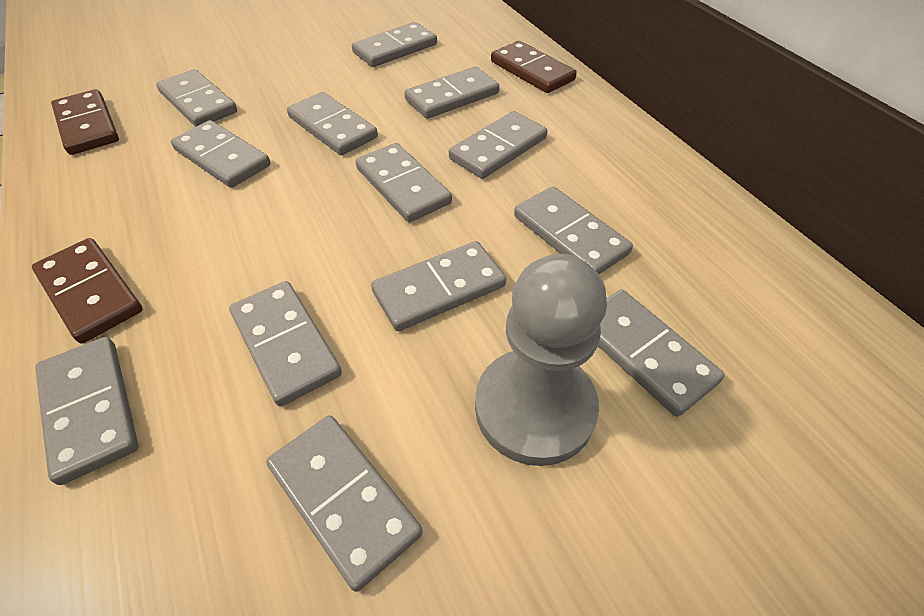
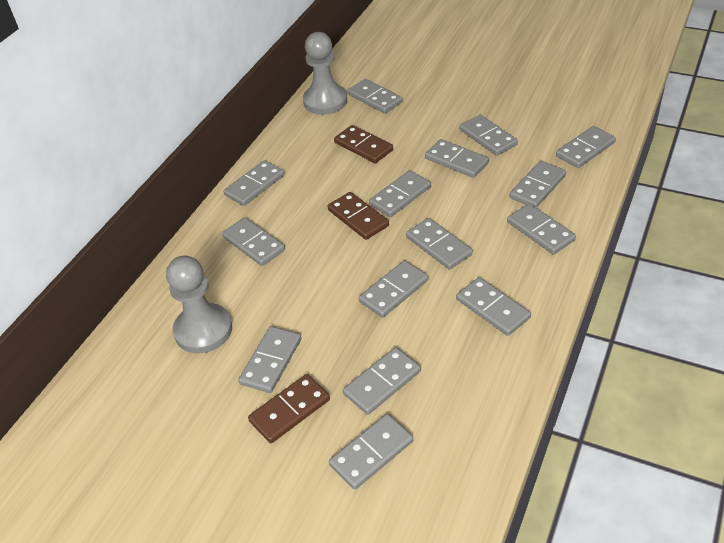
grey domino: [35,337,139,485] [156,69,237,127] [171,120,271,188] [229,281,342,407] [266,416,423,592] [287,92,378,155] [352,22,437,67] [356,143,452,222] [371,241,506,331] [404,67,499,119] [449,111,548,179] [514,186,633,274] [598,289,725,417] = 13 -> [222,218,285,266] [224,160,284,206] [238,326,301,393] [329,414,413,490] [343,347,421,415] [348,79,403,114] [359,260,428,318] [369,170,431,217] [406,218,473,270] [425,139,489,178] [456,277,531,336] [460,115,518,156] [507,204,576,255] [510,161,566,208] [556,126,616,168] = 15
grey pawn: [475,254,607,466] = 1 -> [166,256,232,353] [303,32,347,115] = 2

